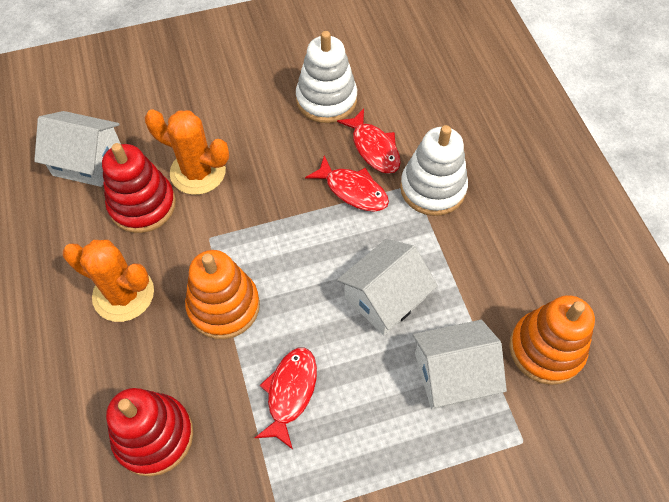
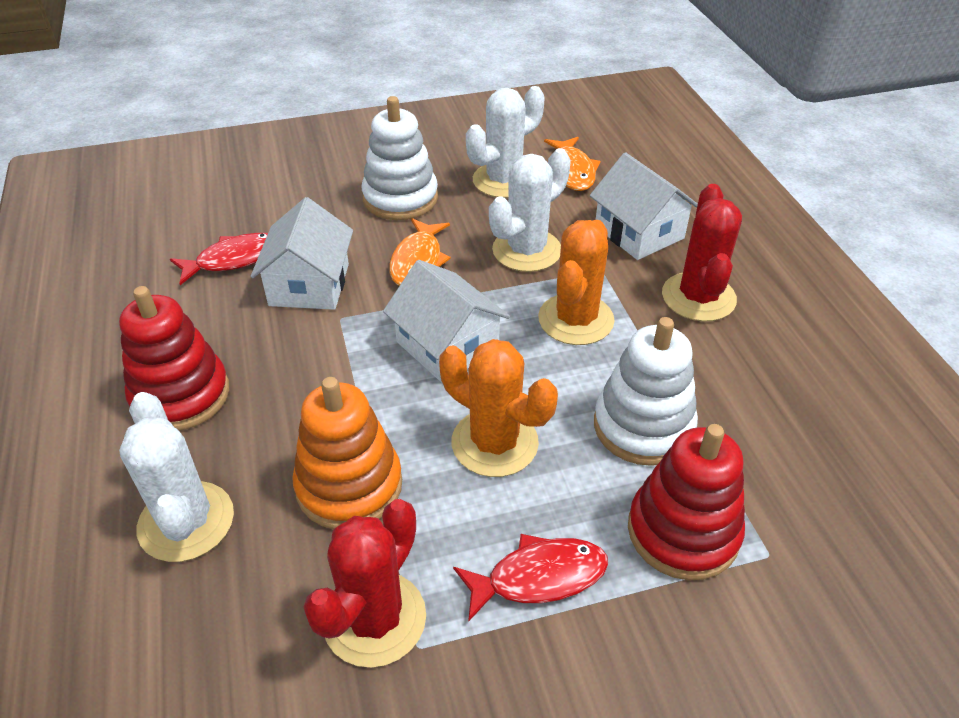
orange fish: none = 0 -> [389,218,451,286] [544,137,601,191] = 2
orange stacking toy: [185,250,260,339] [509,295,595,385] = 2 -> [292,377,402,529] = 1
red cactus: none = 0 -> [304,499,426,668] [662,184,742,322] = 2
red fish: [255,348,317,450] [305,155,389,212] [337,109,401,174] = 3 -> [170,233,268,285] [453,534,608,622] = 2
white cactus: none = 0 -> [119,392,234,562] [466,86,545,198] [489,148,571,272] = 3

